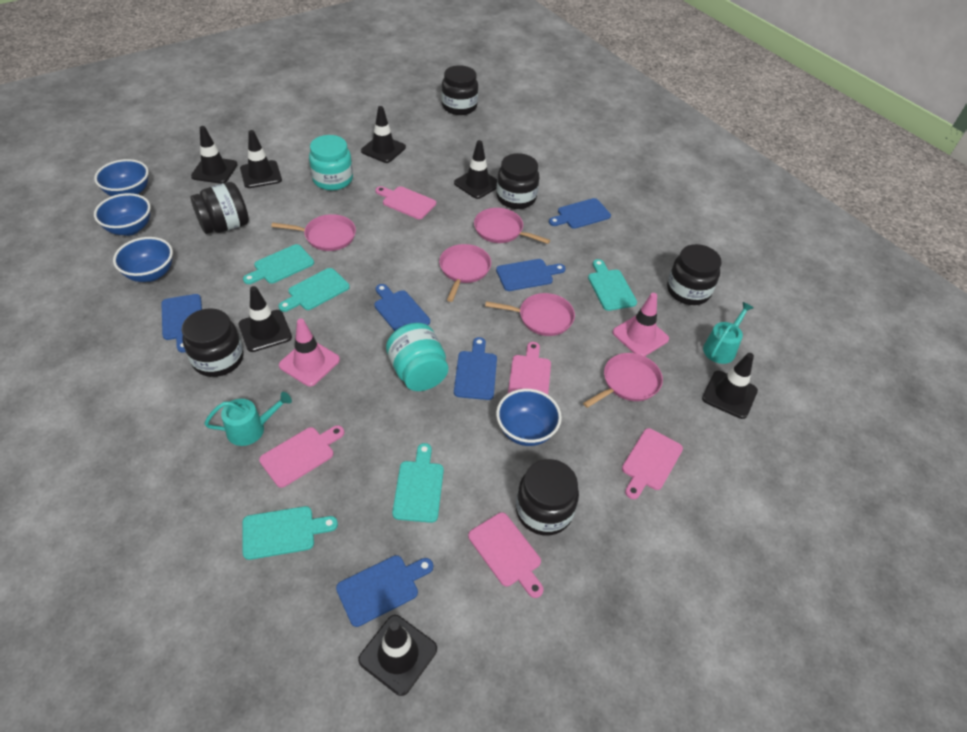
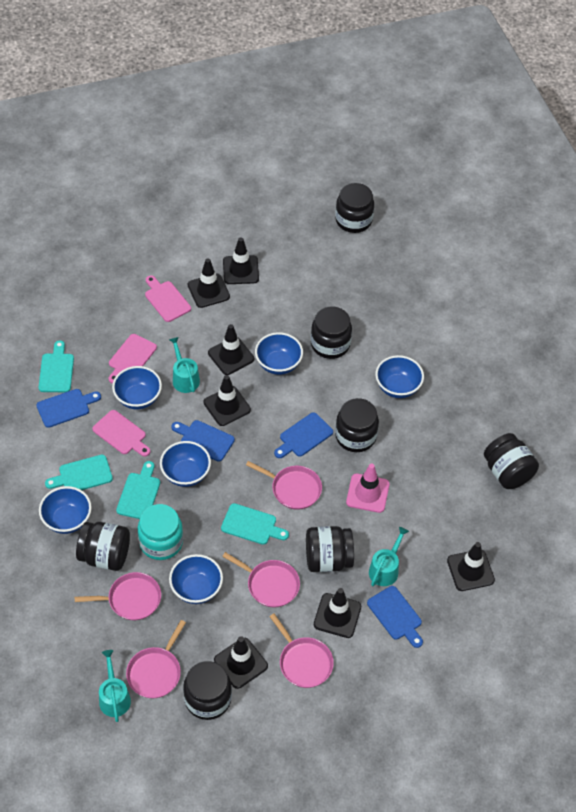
black jar: [182,308,244,377] [190,182,249,234] [441,65,478,115] [496,153,539,209] [516,459,579,536] [667,244,722,305] = 6 -> [76,522,130,571] [183,661,232,720] [306,526,354,572] [311,307,352,359] [335,183,374,233] [335,398,379,452] [484,433,539,489] = 7
blue bowl: [94,159,149,196] [94,193,151,236] [113,237,173,282] [496,389,562,446] = 4 -> [39,486,92,534] [112,366,162,409] [160,441,211,487] [169,554,223,604] [255,332,303,375] [375,355,424,398] = 6
blue cutting board: [161,294,202,353] [336,555,433,627] [374,284,430,331] [454,337,497,400] [496,259,566,291] [549,198,611,229] = 6 -> [36,389,101,428] [171,420,235,462] [274,412,333,458] [367,586,423,648] = 4
pink cutting board: [259,425,344,488] [376,186,436,219] [468,512,544,598] [508,342,551,394] [622,428,683,499] = 5 -> [92,410,151,457] [109,334,157,384] [145,275,191,322] = 3
pink traffic cone: [279,319,340,386] [613,293,669,356] = 2 -> [346,464,390,513] = 1
turquoise cutting board: [242,506,338,560] [243,244,314,284] [278,268,350,312] [392,443,444,523] [588,259,637,311] = 5 -> [39,340,74,392] [45,455,113,490] [116,461,160,519] [221,503,289,545] = 4
turquoise jar: [309,135,353,191] [386,323,448,391] = 2 -> [138,504,183,560] = 1
turquoise watering can: [204,392,292,446] [703,302,753,364] = 2 -> [99,650,131,722] [169,337,200,393] [369,527,409,586] = 3

